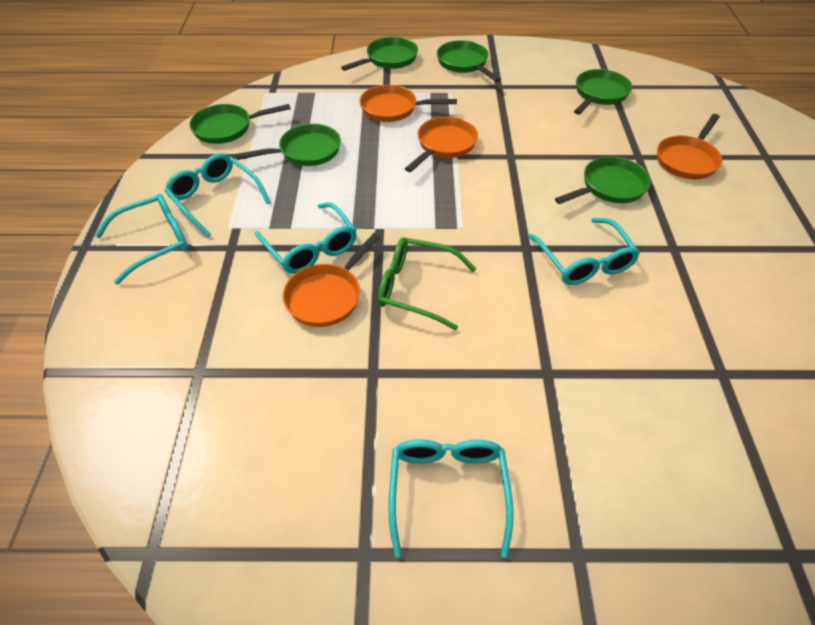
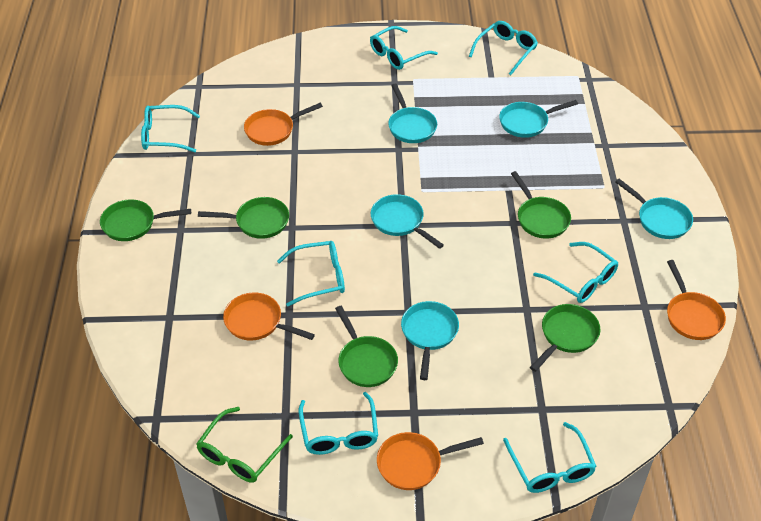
green pan: [189,104,291,144] [235,124,341,166] [341,37,418,71] [437,40,501,82] [555,156,651,204] [574,69,632,115] = 6 -> [100,199,191,241] [198,197,289,239] [335,306,398,387] [511,171,571,239] [530,304,601,372] = 5
turquoise glasses: [95,194,189,285] [165,153,271,238] [255,202,357,274] [388,439,514,558] [527,218,640,285] = 5 -> [141,105,200,152] [277,241,345,307] [299,392,378,455] [370,26,438,70] [469,21,538,75] [503,422,597,493] [533,242,618,303] = 7
turquoise pan: none = 0 -> [371,194,444,249] [388,84,437,143] [401,301,459,380] [499,100,578,138] [615,179,693,239] = 5

